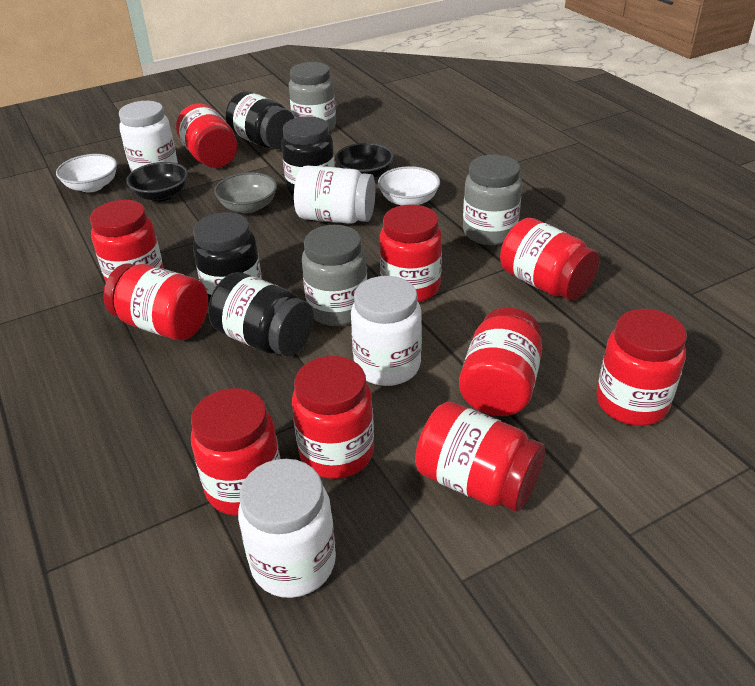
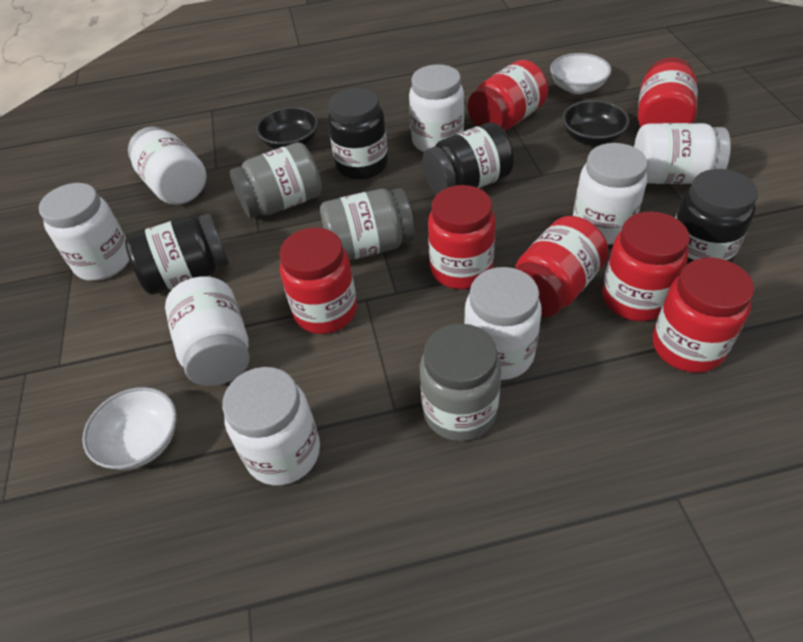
grey bowl: [214,172,277,213] = 1 -> none = 0
red jar: [90,200,164,282] [103,263,208,340] [176,104,237,168] [191,388,280,516] [292,356,374,479] [380,205,442,302] [415,402,545,512] [459,307,542,416] [500,218,599,300] [596,309,687,426] = 10 -> [279,228,357,334] [428,185,496,289] [468,60,548,130] [515,216,608,317] [602,211,690,321] [638,57,697,127] [653,257,754,373] = 7
white jar: [119,101,178,172] [238,459,336,598] [294,165,375,224] [351,276,422,386] = 4 -> [39,183,129,281] [128,126,207,205] [165,276,250,386] [222,367,320,485] [409,64,464,152] [464,267,542,380] [573,143,647,245] [634,123,731,184] = 8

